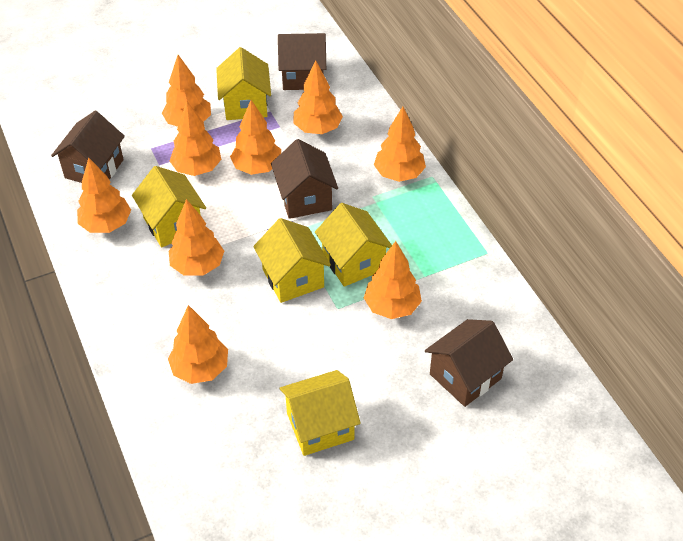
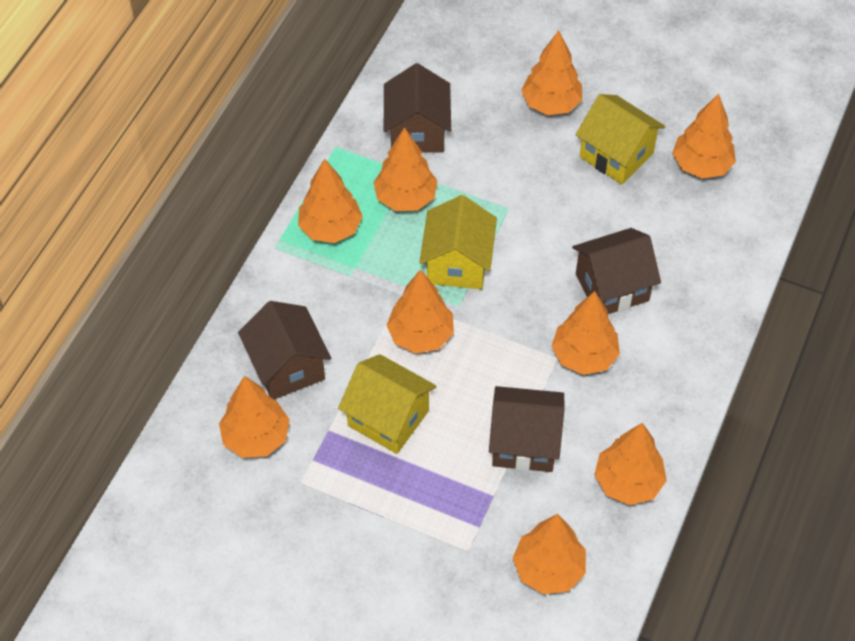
yellow house: [132,166,206,247] [216,47,271,120] [253,218,331,303] [280,370,361,456] [315,203,392,287] = 5 -> [338,354,437,454] [419,195,497,289] [575,94,665,184] = 3

